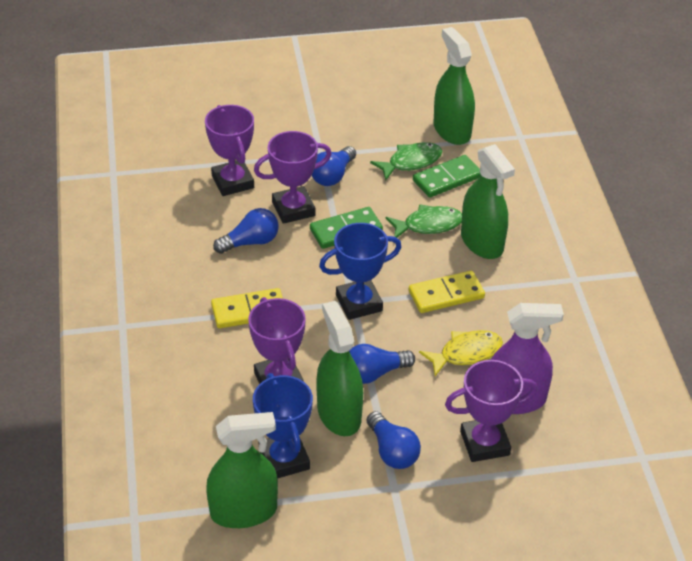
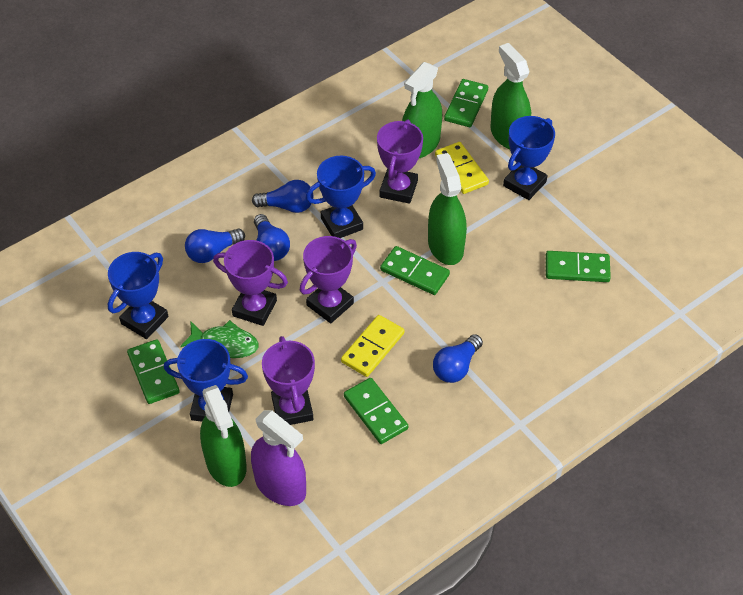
blue trophy: [253,373,313,478] [319,223,401,320] = 2 -> [108,252,168,339] [164,339,248,422] [306,156,376,238] [503,116,555,200] = 4
green domino: [310,207,383,249] [413,155,481,197] = 2 -> [127,339,180,404] [344,378,408,444] [380,246,450,295] [444,79,488,127] [546,251,611,282] = 5
green fish: [370,142,442,181] [385,204,462,238] = 2 -> [180,320,259,358] = 1
yellow fish: [419,330,503,376] = 1 -> none = 0

